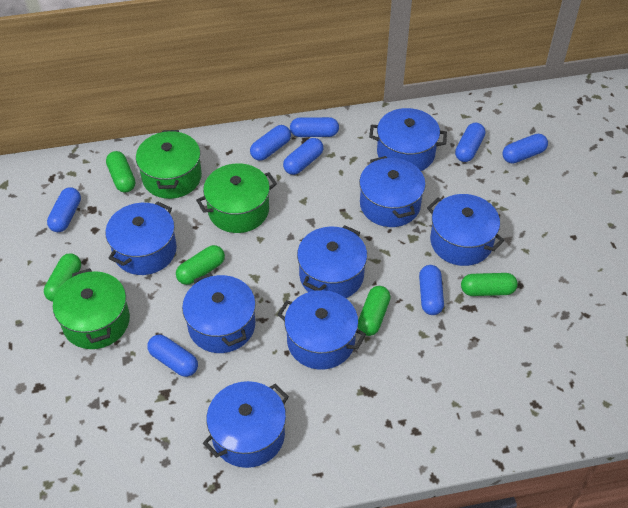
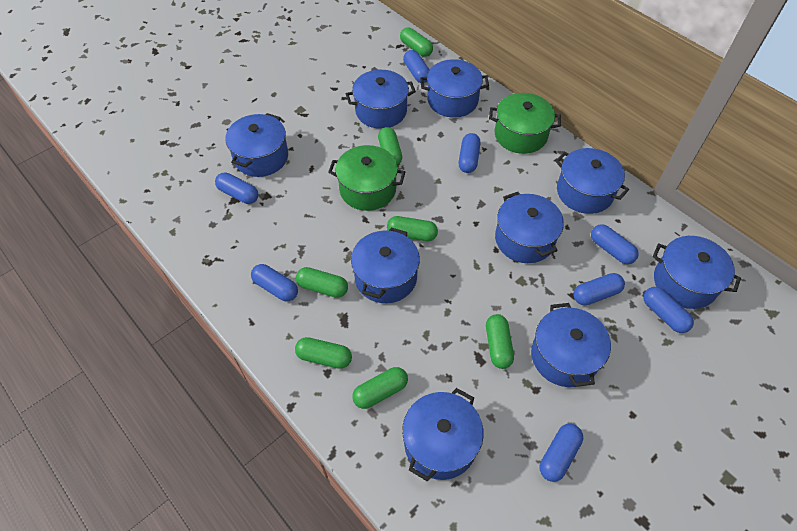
blue pot: [105,201,177,275] [182,273,256,353] [203,381,289,468] [277,290,366,370] [297,225,367,298] [359,156,426,227] [369,108,447,171] [427,194,505,266] = 8 -> [225,113,288,177] [346,70,416,129] [351,228,420,303] [402,388,484,481] [420,59,489,118] [495,192,564,263] [531,303,611,387] [555,148,629,214] [653,236,741,309] = 9
green capsule: [44,253,81,302] [106,151,135,192] [176,245,225,285] [358,286,391,336] [461,273,518,296] = 5 -> [295,337,352,369] [296,267,348,298] [352,367,408,409] [378,127,402,165] [387,216,438,241] [400,28,433,57] [486,314,514,369] = 7
green pot: [53,268,130,349] [136,130,202,199] [196,163,277,233] = 3 -> [328,145,405,211] [489,93,561,154] = 2

